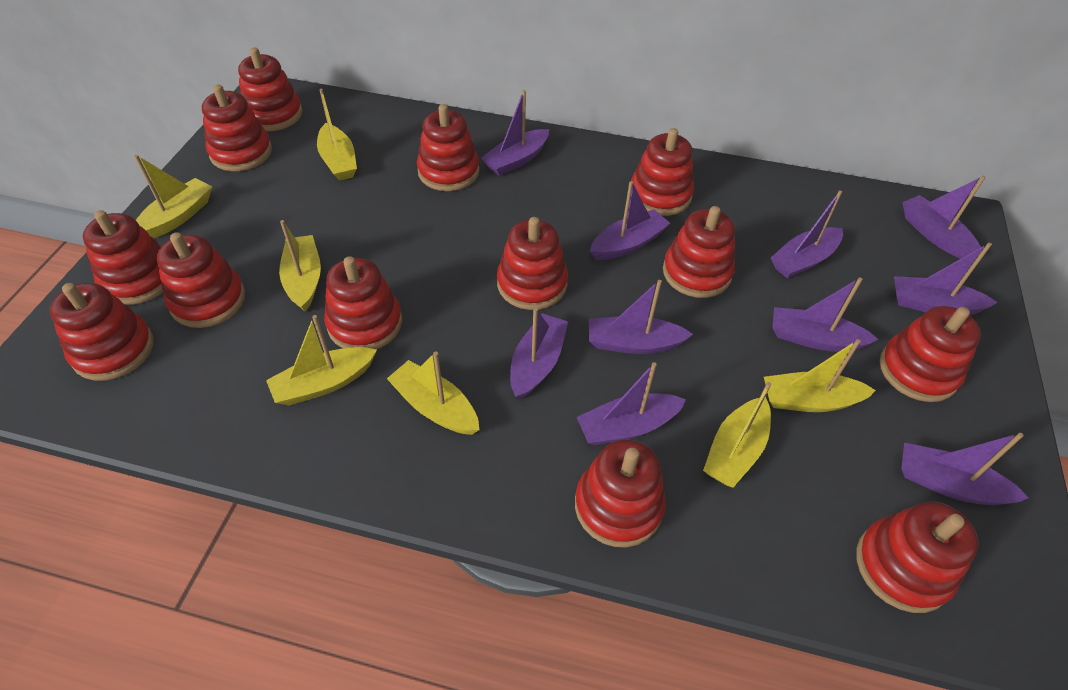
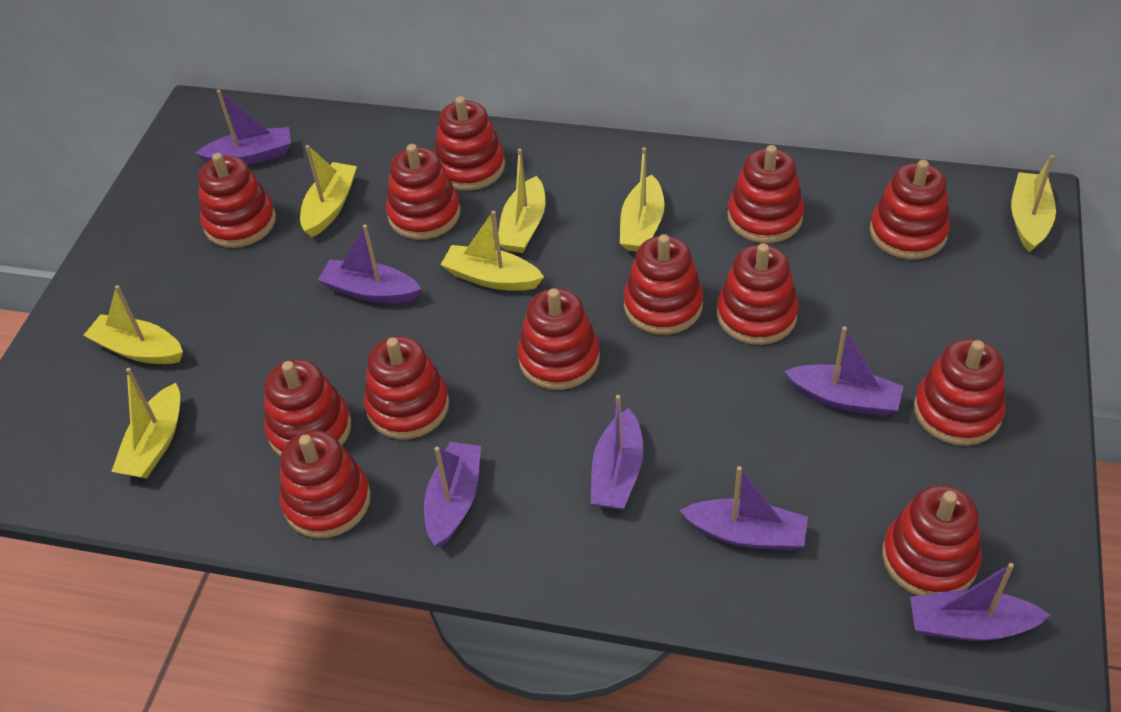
purple boat: [481,90,549,176] [510,308,568,400] [577,362,686,446] [589,280,693,354] [590,181,671,260] [771,190,843,278] [772,277,879,352] [894,243,998,315] [901,433,1029,505] [903,176,986,259] = 10 -> [195,90,291,165] [318,224,421,303] [424,442,481,547] [591,395,644,510] [680,466,808,551] [784,326,904,416] [910,563,1050,641] = 7

